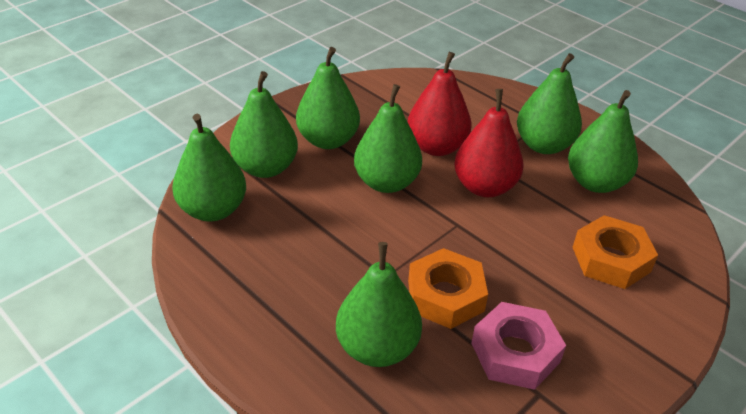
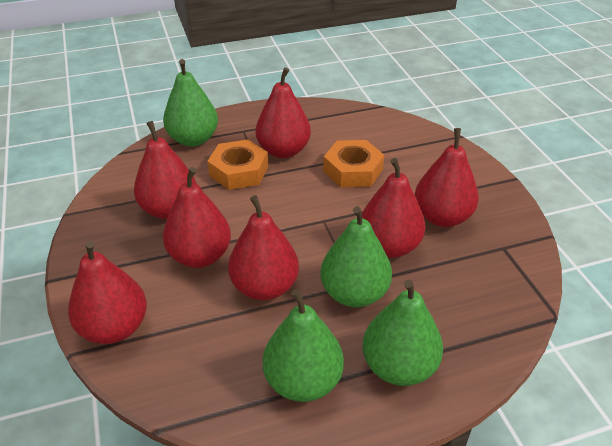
green pear: [172,114,246,221] [230,71,298,178] [296,47,360,149] [336,242,422,367] [354,84,422,193] [517,53,582,154] [568,90,638,193] = 7 -> [163,59,218,147] [263,289,344,402] [320,206,392,307] [362,280,443,386] = 4
pink nut: [471,302,566,390] = 1 -> none = 0
red pear: [408,52,472,156] [454,89,524,197] = 2 -> [68,241,147,344] [134,121,196,219] [163,167,231,268] [228,195,299,300] [256,67,311,158] [362,158,426,258] [415,128,479,227] = 7

